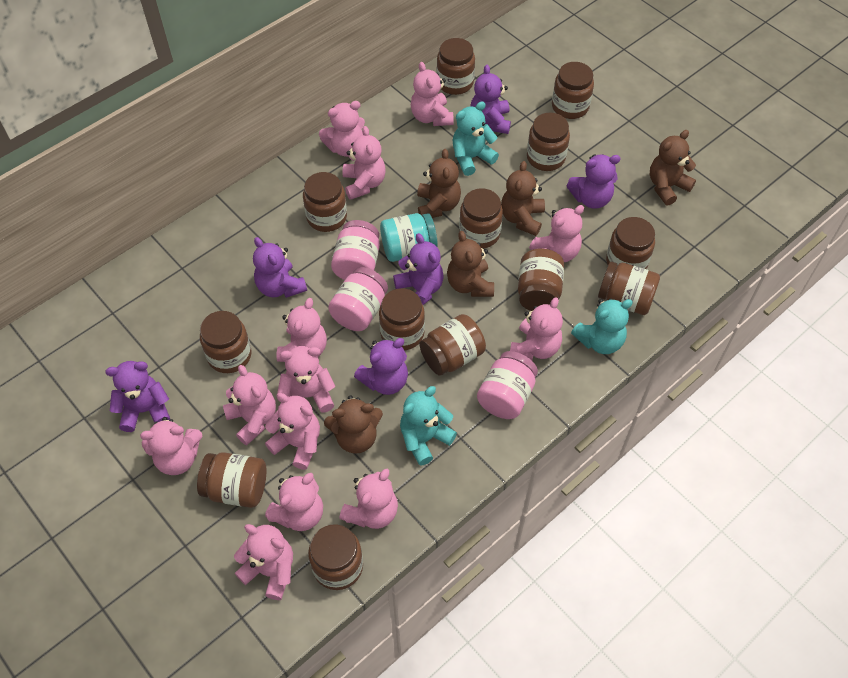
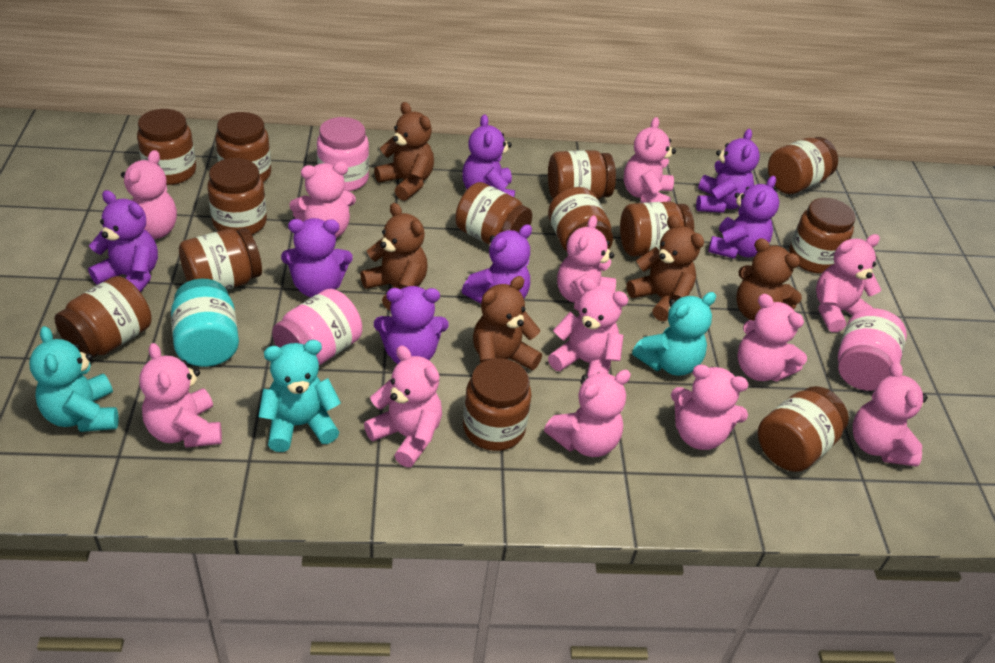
pink teddy bear: [140,417,202,475] [223,365,276,446] [234,524,293,600] [265,393,320,470] [265,473,323,531] [277,298,327,362] [277,346,335,413] [319,101,365,157] [339,469,398,529] [343,126,386,200] [411,62,454,126] [510,297,563,360] [529,205,584,262] = 13 -> [121,150,177,239] [139,343,222,448] [289,162,356,238] [364,346,442,467] [544,370,631,457] [548,278,629,377] [557,215,616,311] [624,117,676,203] [671,364,748,450] [737,294,807,381] [816,234,881,332] [853,362,927,467] = 12
purple teddy bear: [105,361,170,432] [253,237,307,298] [354,338,408,395] [393,233,444,305] [470,65,511,134] [566,154,621,209] = 6 -> [88,190,158,293] [281,218,353,297] [374,286,448,364] [462,114,515,197] [462,224,532,304] [696,129,760,213] [708,176,779,259] = 7

